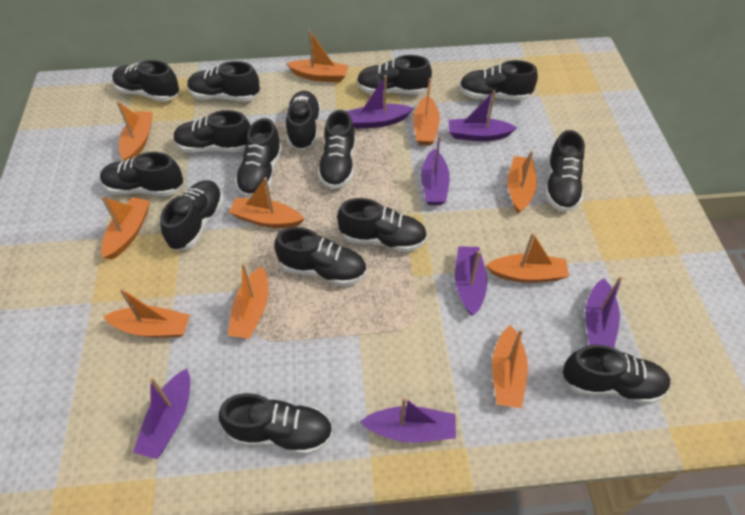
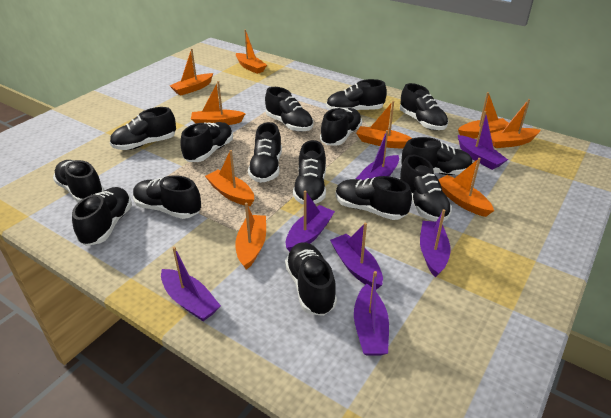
orange boat: [101,196,150,260] [103,288,190,337] [117,101,153,161] [227,263,268,339] [229,177,304,228] [286,30,349,82] [413,78,440,145] [486,233,569,283] [492,325,528,408] [507,151,537,214] = 10 -> [170,49,213,96] [191,81,246,125] [205,150,254,206] [235,203,266,270] [236,29,267,74] [356,101,412,148] [438,158,494,217] [458,92,509,138] [490,99,540,148] = 9

